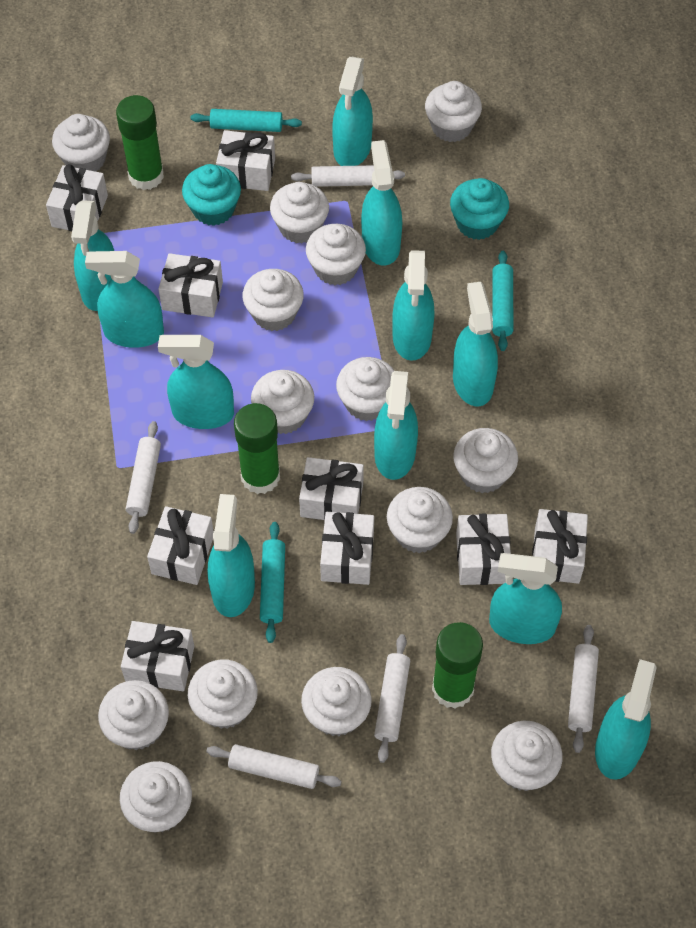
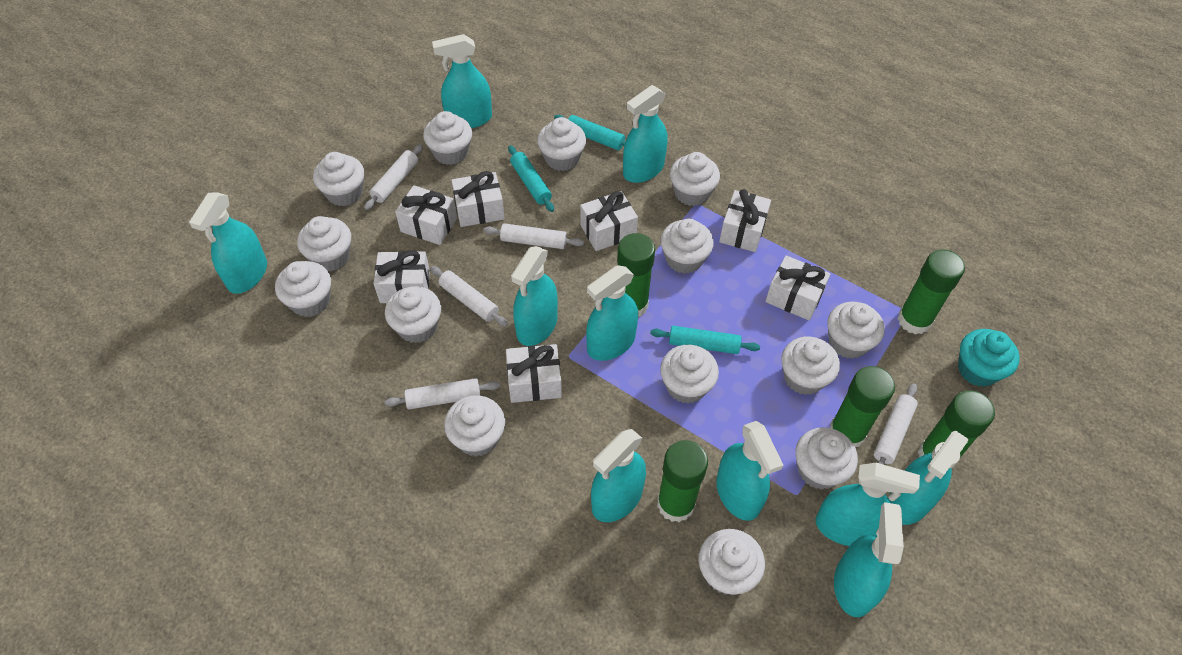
green glue stick: [116,95,164,190] [234,403,280,494] [432,622,483,709] = 3 -> [617,233,655,317] [657,440,708,522] [830,366,895,447] [898,249,965,334] [918,390,995,468] = 5
turquoise cupcake: [182,164,241,226] [450,178,509,240] = 2 -> [958,329,1020,387] = 1
turquoise spray bottle: [71,200,114,311] [85,251,164,348] [158,335,234,429] [208,494,255,617] [332,57,373,166] [361,140,402,266] [374,371,418,480] [392,250,435,361] [453,282,498,406] [489,553,562,644] [595,659,657,780] = 11 -> [189,192,267,294] [432,34,492,128] [511,246,558,346] [586,265,638,361] [591,429,646,522] [623,85,667,183] [716,421,784,521] [816,463,920,546] [834,502,904,617] [888,431,969,525] = 10
white gift: [46,164,108,231] [121,621,194,691] [147,506,214,585] [158,253,223,317] [216,130,275,191] [299,457,364,520] [320,512,374,585] [456,514,511,585] [532,509,588,584] = 9 -> [374,250,430,303] [395,185,457,245] [451,171,505,227] [506,344,562,403] [580,191,638,251] [719,189,771,252] [765,255,830,320] = 7

